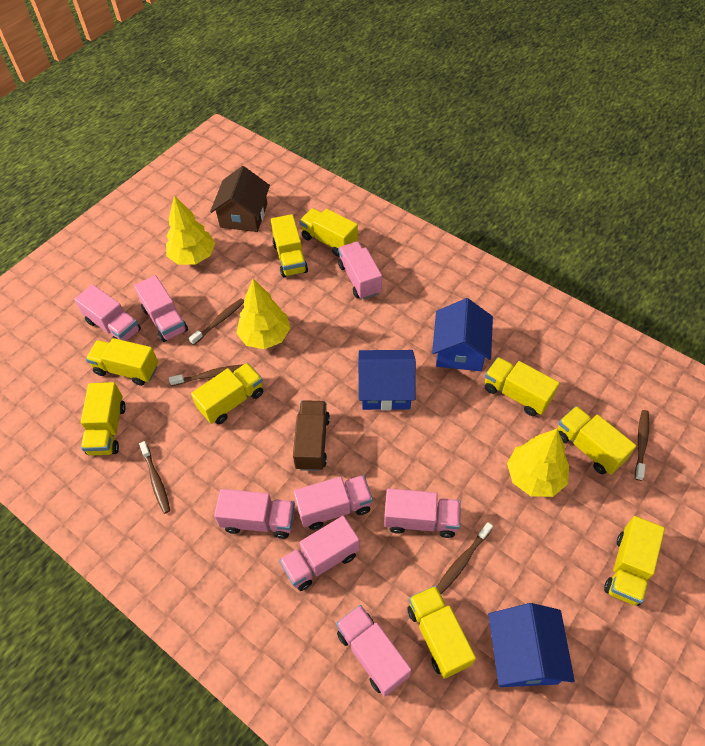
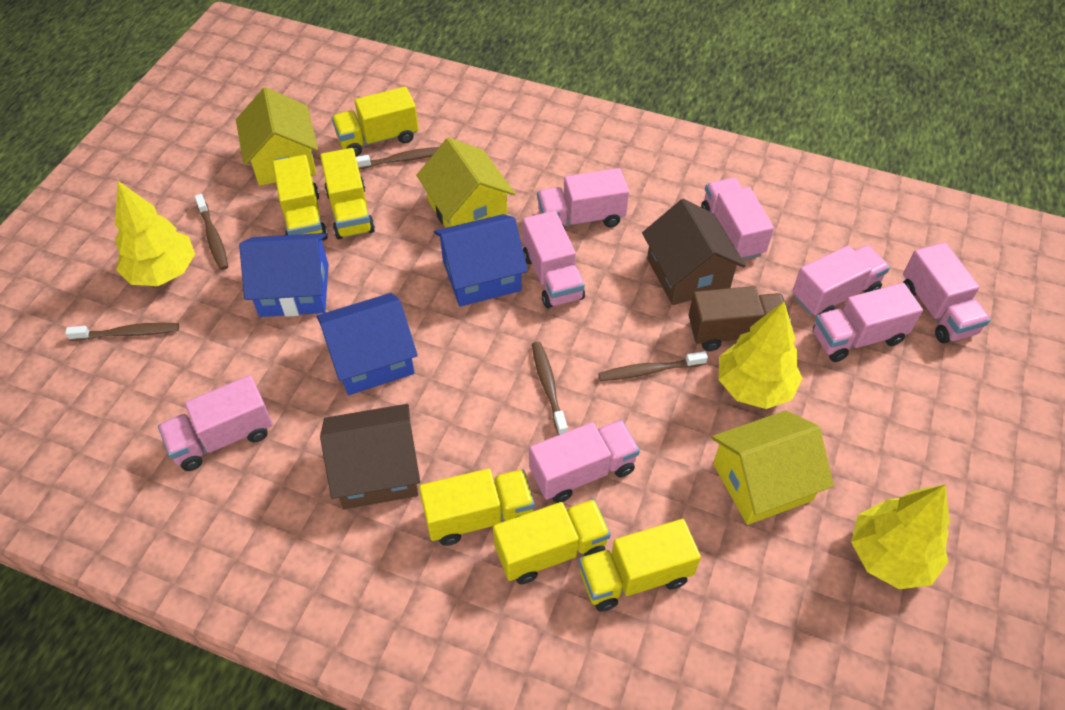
brown house: [210,166,270,232] = 1 -> [320,404,420,509] [642,199,746,305] = 2
yellow house: none = 0 -> [236,87,318,186] [416,138,515,228] [711,410,834,525] = 3
yellow truck: [81,382,126,456] [86,338,158,386] [191,363,263,424] [271,214,308,277] [299,208,358,257] [407,585,476,679] [485,357,559,416] [558,406,636,475] [604,516,665,606] = 9 -> [273,155,328,240] [320,148,375,239] [332,87,419,157] [419,468,534,546] [493,499,611,584] [579,519,701,611] = 6

